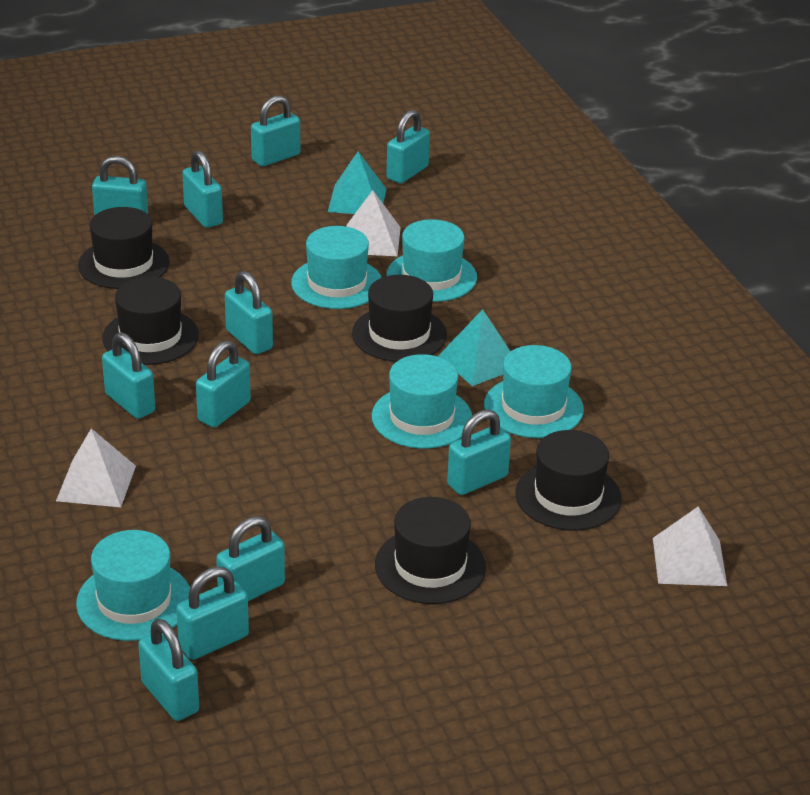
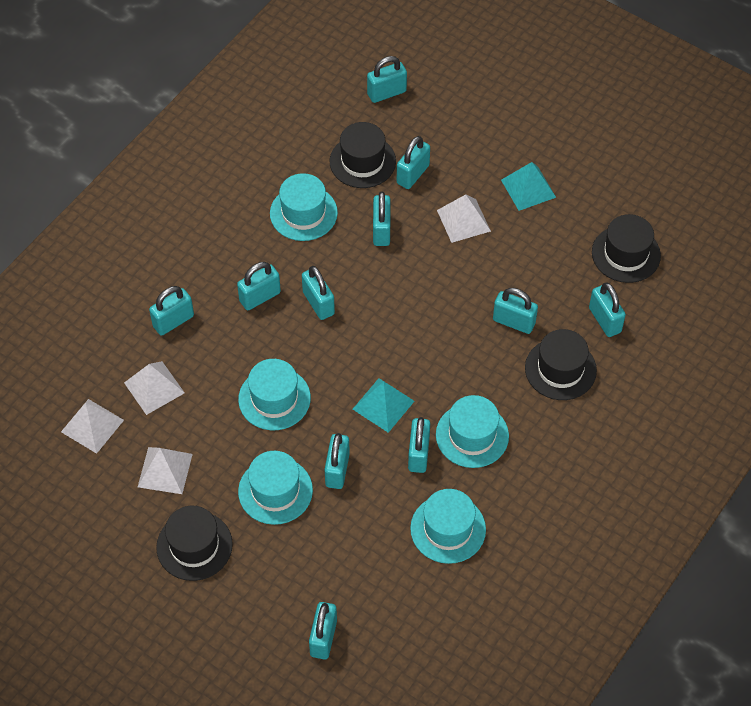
black hat: [78,207,170,289] [102,277,199,365] [352,275,447,362] [375,497,486,604] [515,430,622,531] = 5 -> [156,506,233,581] [330,122,396,188] [525,329,597,400] [592,214,661,283] = 4
white pyramid: [56,428,136,507] [346,190,401,256] [653,507,727,586] = 3 -> [61,399,124,454] [124,361,185,415] [138,447,193,494] [437,195,491,243] = 4

